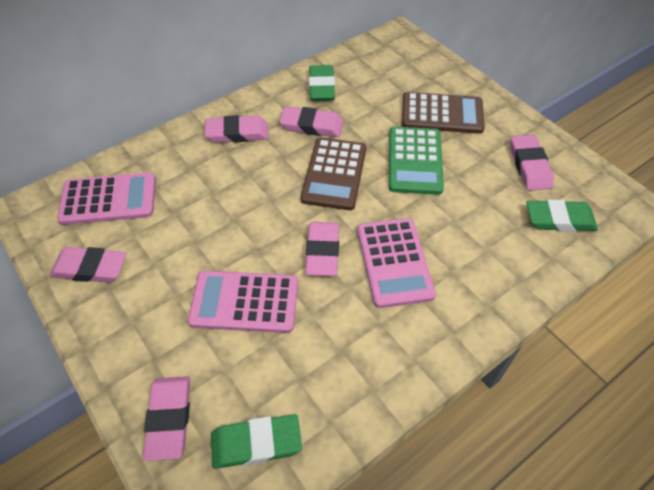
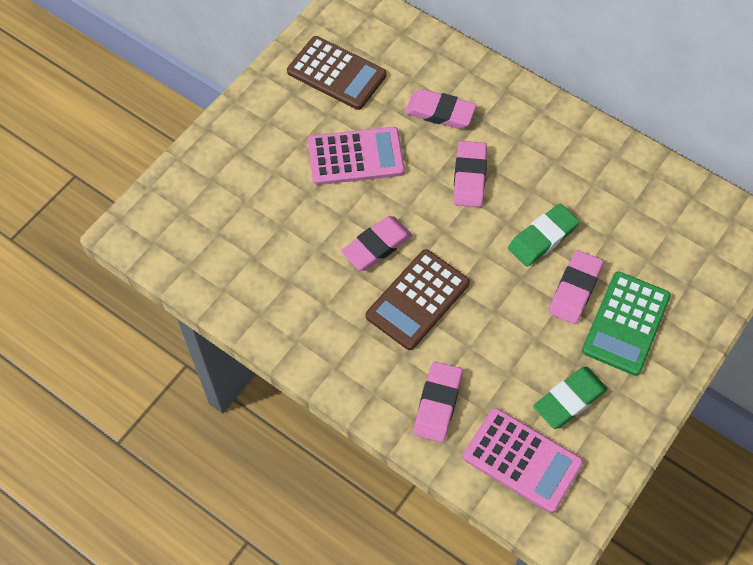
green eraser: [211,414,302,469] [309,65,335,101] [526,199,598,232] = 3 -> [508,204,579,267] [533,367,608,429] = 2
pink calculator: [57,172,156,225] [188,271,298,333] [357,218,436,308] = 3 -> [308,127,405,185] [463,408,583,513] = 2
pink eraser: [50,247,126,283] [143,376,190,461] [205,115,268,143] [280,106,344,137] [305,222,339,276] [510,135,554,191] = 6 -> [341,216,413,271] [405,89,476,129] [413,362,463,443] [453,141,487,207] [549,250,603,324] = 5

